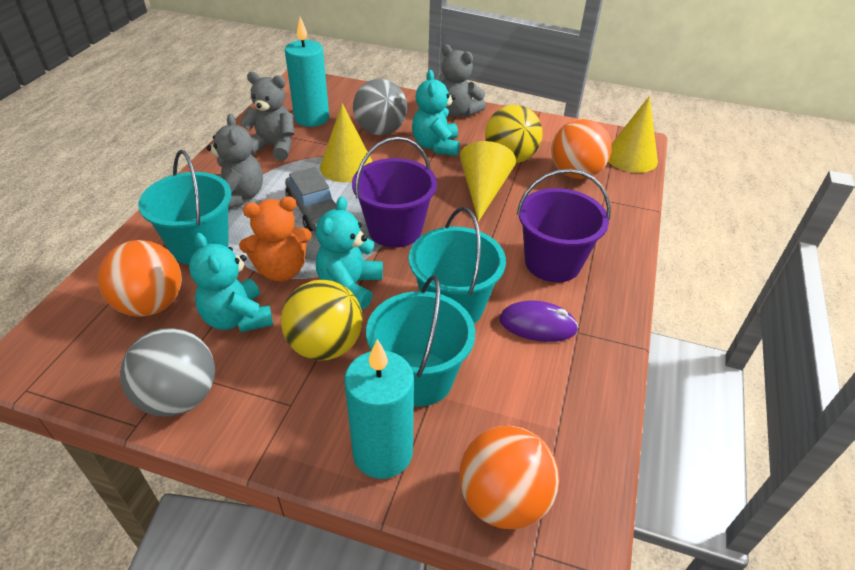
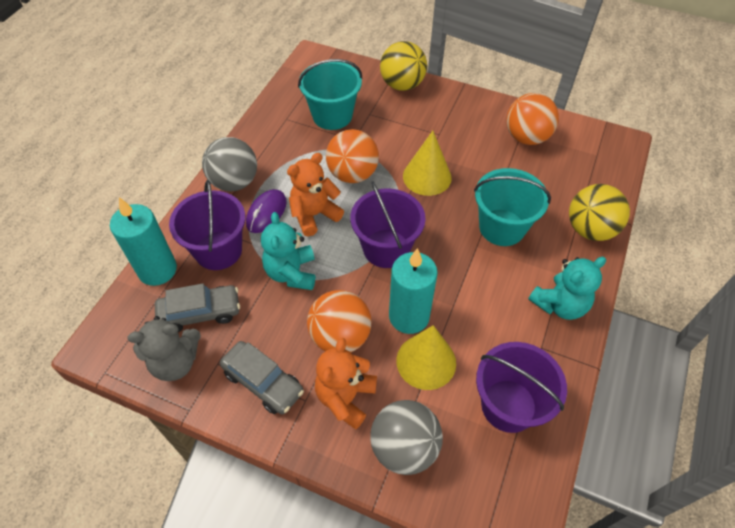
grey car: [285,167,336,232] = 1 -> [155,283,240,332] [220,341,304,415] = 2
grey teddy bear: [207,114,263,209] [240,72,294,161] [439,44,486,117] = 3 -> [128,316,201,381] = 1
orange teddy bear: [239,196,312,282] = 1 -> [287,153,344,236] [315,338,377,429] = 2
purple bucket: [352,137,437,248] [517,169,611,282] = 2 -> [169,180,245,270] [350,181,426,268] [476,342,567,433] = 3
turquoise bucket: [138,150,231,265] [366,275,475,406] [409,207,506,323] = 3 -> [298,59,362,130] [474,168,551,246] = 2
turquoise teddy bear: [189,233,273,332] [316,196,383,309] [412,70,460,156] = 3 -> [261,212,315,290] [528,257,606,320] = 2
yellow cone: [320,103,373,183] [460,141,516,222] [608,96,658,173] = 3 -> [396,325,456,390] [403,131,452,196] = 2

